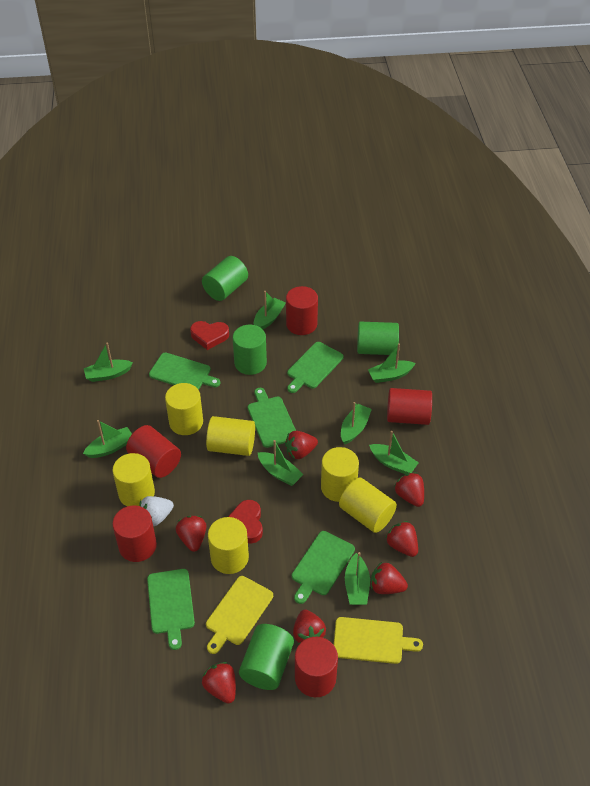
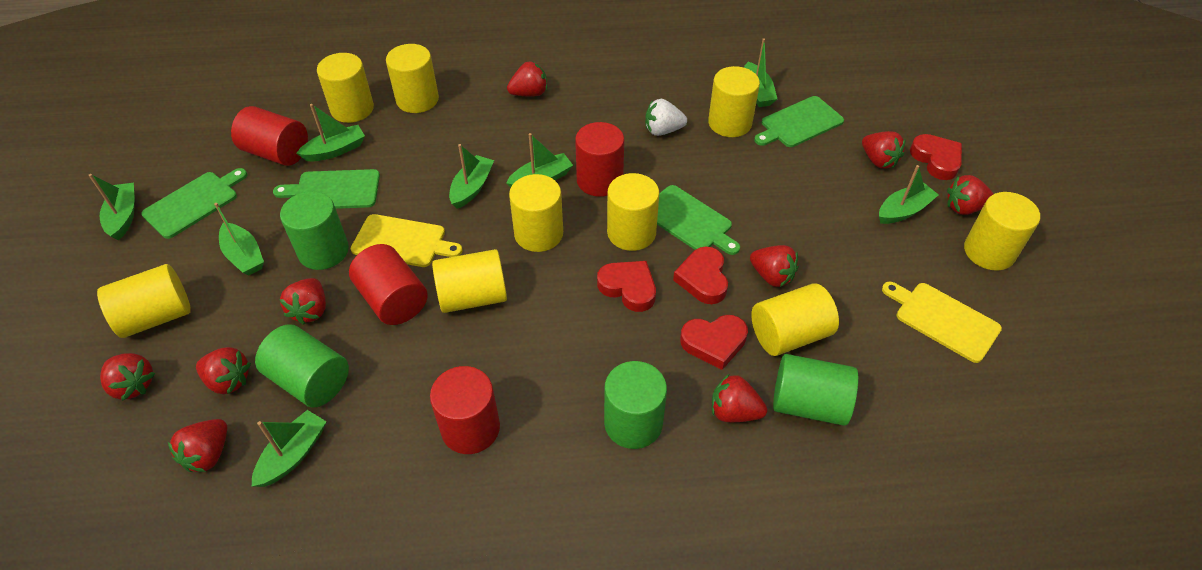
green cutting board: [147,569,195,650] [149,352,220,390] [248,388,296,448] [287,342,344,393] [292,531,355,604] = 5 -> [141,168,247,239] [273,169,380,209] [657,185,740,255] [754,96,844,147] = 4
red cylinder: [112,505,157,562] [126,425,181,478] [286,286,318,335] [295,637,338,697] [387,388,432,425] = 5 -> [231,106,308,166] [349,244,428,325] [430,366,500,454] [575,122,624,197] = 4
red heart: [190,321,229,350] [228,500,263,544] = 2 -> [597,261,656,312] [673,246,728,304] [680,315,748,370] [910,134,962,180] = 4
red strawberry: [176,516,206,552] [202,662,236,704] [285,431,318,459] [293,610,326,645] [371,562,408,594] [385,521,418,557] [394,472,424,507] = 7 -> [100,353,155,401] [168,419,227,472] [196,347,251,394] [279,278,326,325] [507,62,547,97] [712,374,767,422] [750,245,799,287] [862,131,905,169] [947,175,993,215] = 9
yellow cylinder: [112,453,155,506] [165,383,203,435] [206,416,255,456] [208,517,249,574] [321,447,359,502] [339,477,397,533] = 6 -> [97,264,191,338] [317,53,374,123] [386,44,439,113] [432,249,507,313] [509,174,563,252] [607,173,659,251] [708,66,760,137] [751,283,839,356] [964,192,1040,271] = 9

